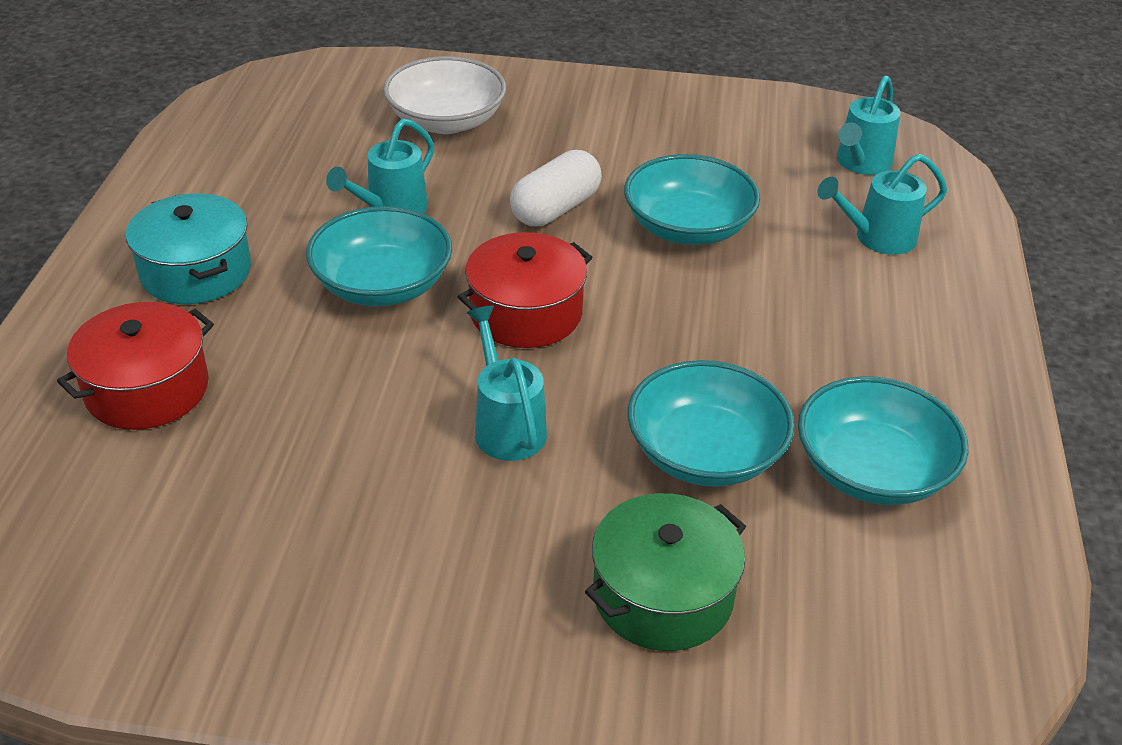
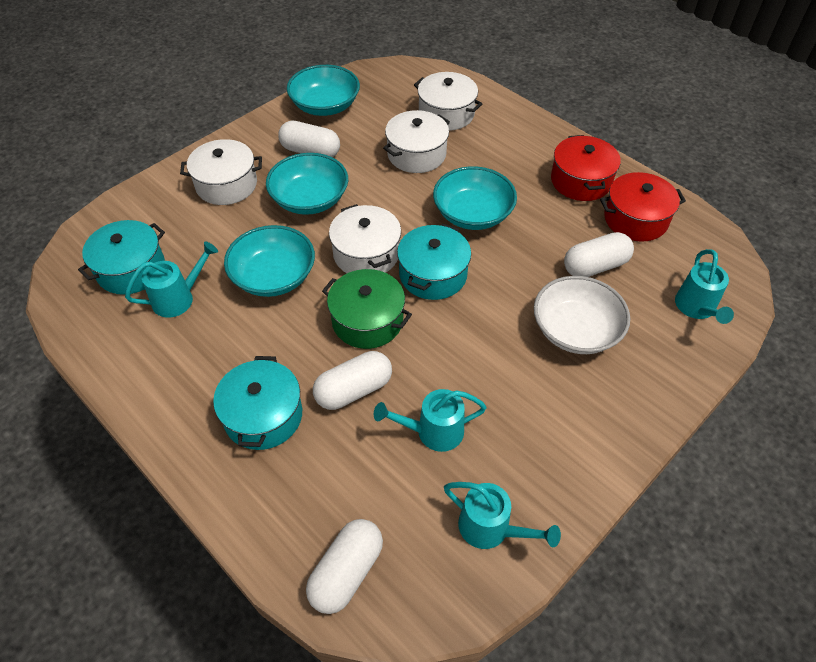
turquoise pot: [126,193,251,304] = 1 -> [78,220,165,295] [213,356,302,450] [397,224,471,300] = 3
white capsule: [510,150,602,226] = 1 -> [278,121,340,157] [306,519,383,614] [313,351,392,410] [564,232,634,277] = 4
white pot: none = 0 -> [180,139,262,205] [329,204,401,273] [383,110,450,173] [414,72,482,131] = 4

